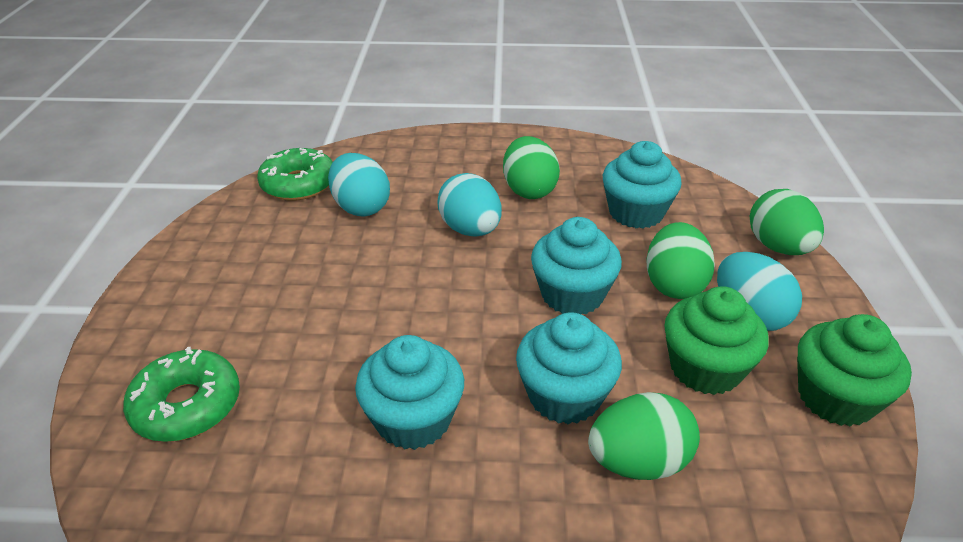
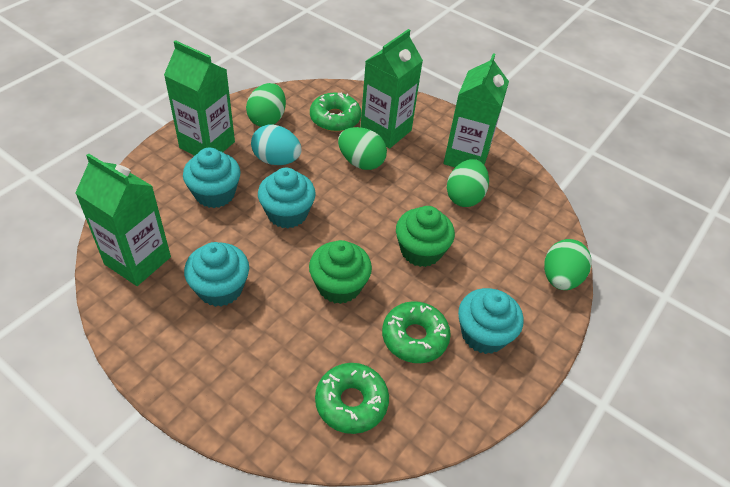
green carton: none = 0 -> [75,153,171,286] [164,40,235,156] [360,29,423,149] [444,53,509,167] = 4
green donut: [123,347,240,442] [257,148,333,201] = 2 -> [310,92,361,132] [315,363,389,434] [382,301,451,363] = 3
turquoise egg: [328,153,390,217] [437,173,502,237] [717,252,802,331] = 3 -> [251,125,302,165] = 1

